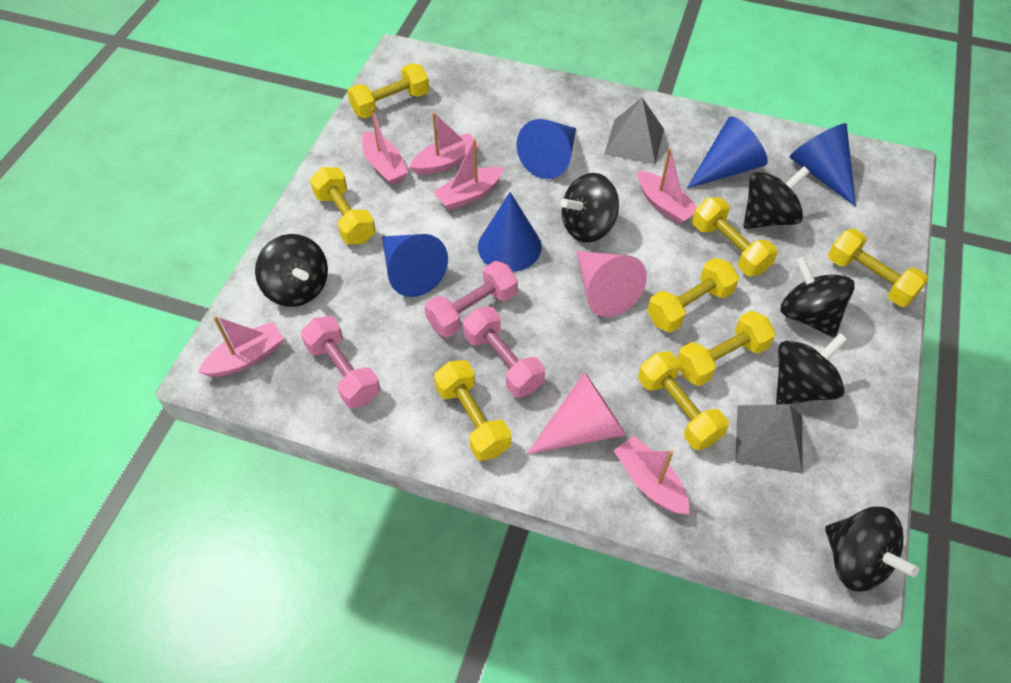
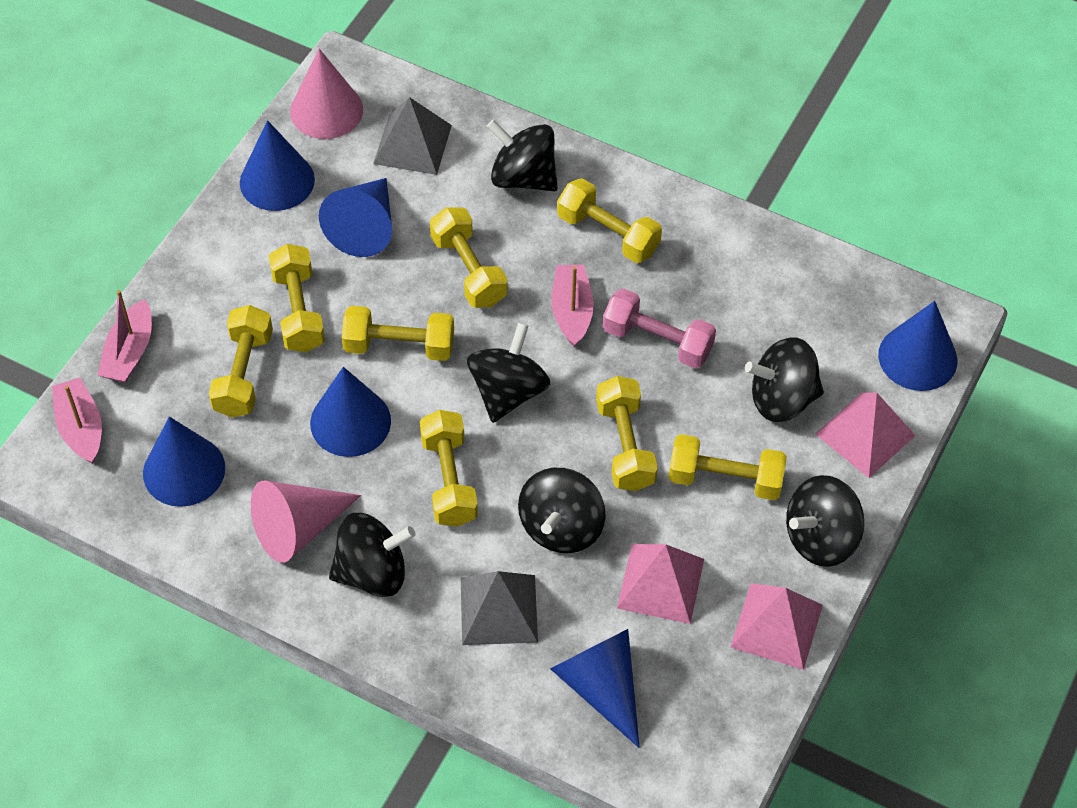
blue cone: [382,234,448,297] [478,192,542,272] [517,119,576,179] [687,116,768,188] [790,123,856,207] = 5 -> [143,417,225,507] [240,120,315,211] [310,367,391,457] [319,178,392,257] [550,629,640,748] [878,301,957,391] = 6
pink boat: [198,316,284,377] [362,108,408,185] [409,112,479,175] [434,139,504,210] [613,436,689,514] [638,148,697,224] = 6 -> [52,378,102,464] [98,290,152,383] [552,265,594,347] = 3
pink dumbbell: [301,316,380,408] [425,261,518,337] [463,306,545,398] = 3 -> [603,288,716,368] = 1
pink pyramid: none = 0 -> [617,544,704,624] [731,583,823,670] [816,392,916,478] = 3

